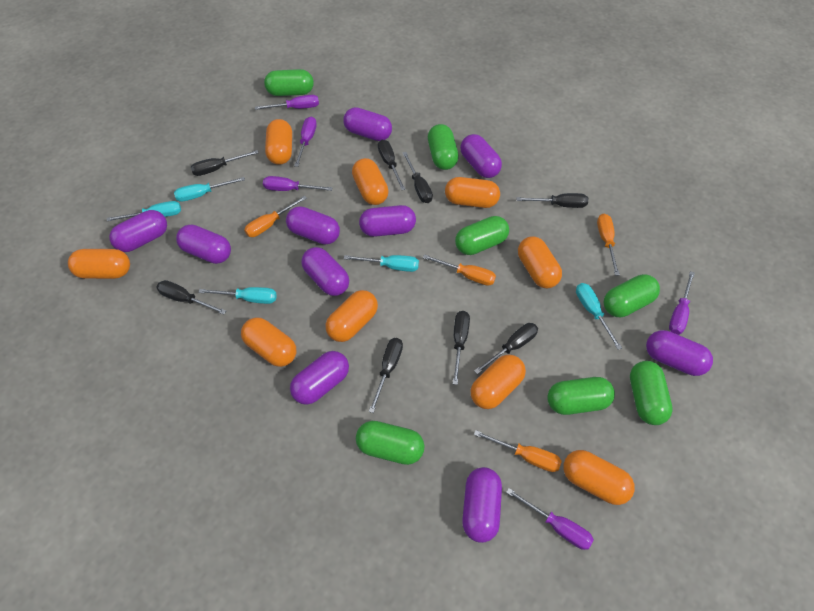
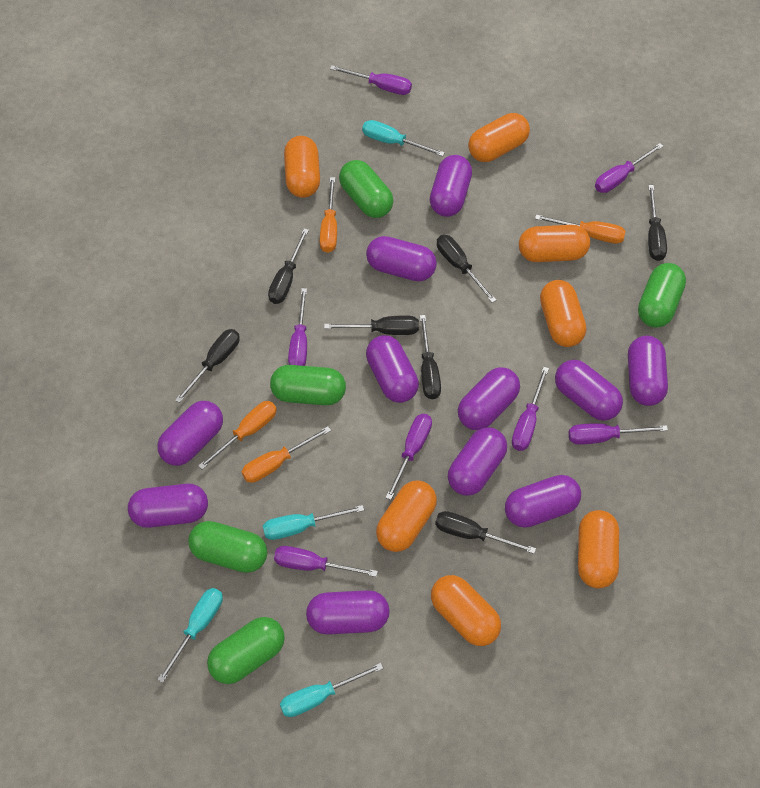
black screwdriver: [156,280,226,314] [191,150,258,176] [369,338,403,413] [378,140,405,190] [403,152,433,203] [453,311,470,385] [474,323,538,374] [516,193,588,208] = 8 -> [175,329,240,403] [268,228,309,304] [324,315,419,335] [420,315,441,399] [435,511,536,554] [437,235,496,303] [648,185,667,261] = 7
green capsule: [264,69,314,96] [356,421,425,465] [428,124,459,170] [455,216,509,255] [547,377,615,415] [604,274,660,317] [630,361,673,425] = 7 -> [188,521,267,573] [207,617,285,684] [270,365,346,405] [339,160,394,218] [638,263,686,328] = 5
orange capsule: [68,249,130,279] [241,317,296,367] [265,119,292,165] [326,290,378,342] [352,158,389,205] [445,177,500,208] [471,354,526,409] [518,236,562,288] [563,450,635,505] = 9 -> [284,136,320,198] [376,481,437,552] [431,575,501,646] [468,113,530,162] [519,225,590,262] [540,280,586,347] [578,510,619,588] = 7
purple capsule: [109,210,167,252] [176,225,231,264] [286,206,340,245] [290,351,349,405] [301,247,349,296] [343,107,392,141] [359,205,416,237] [460,134,502,178] [462,467,502,543] [646,330,713,376] = 10 -> [128,484,208,528] [157,401,223,466] [306,590,390,634] [366,236,437,282] [366,335,419,403] [430,155,472,217] [448,427,507,496] [458,367,520,430] [505,475,581,528] [555,360,623,421] [628,336,668,406] = 11
purple screwdriver: [255,95,319,110] [263,176,333,191] [294,117,317,167] [506,488,594,550] [669,271,695,335] = 5 -> [274,546,378,577] [288,288,307,366] [330,65,412,95] [386,414,432,500] [512,367,549,451] [569,423,668,445] [595,143,664,193] = 7
turquoise screwdriver: [107,201,181,221] [174,177,245,202] [198,287,277,304] [344,255,419,272] [576,283,622,350] = 5 -> [157,588,223,683] [263,505,364,540] [280,663,383,717] [362,120,445,157] = 4

